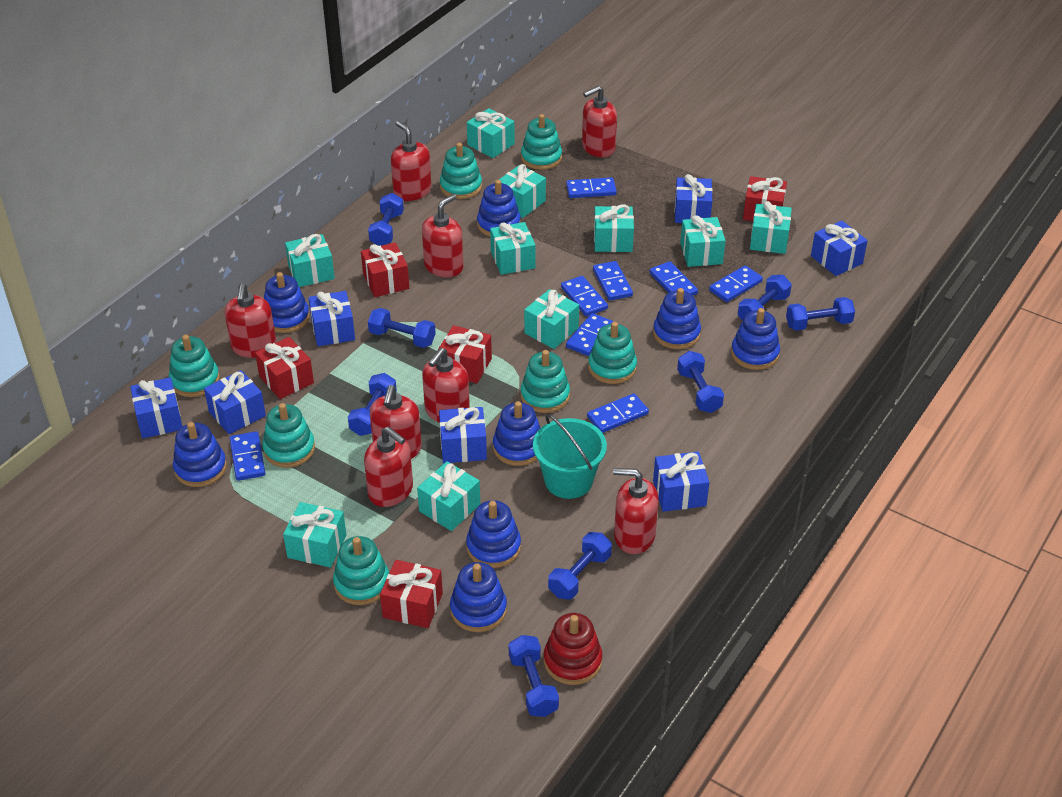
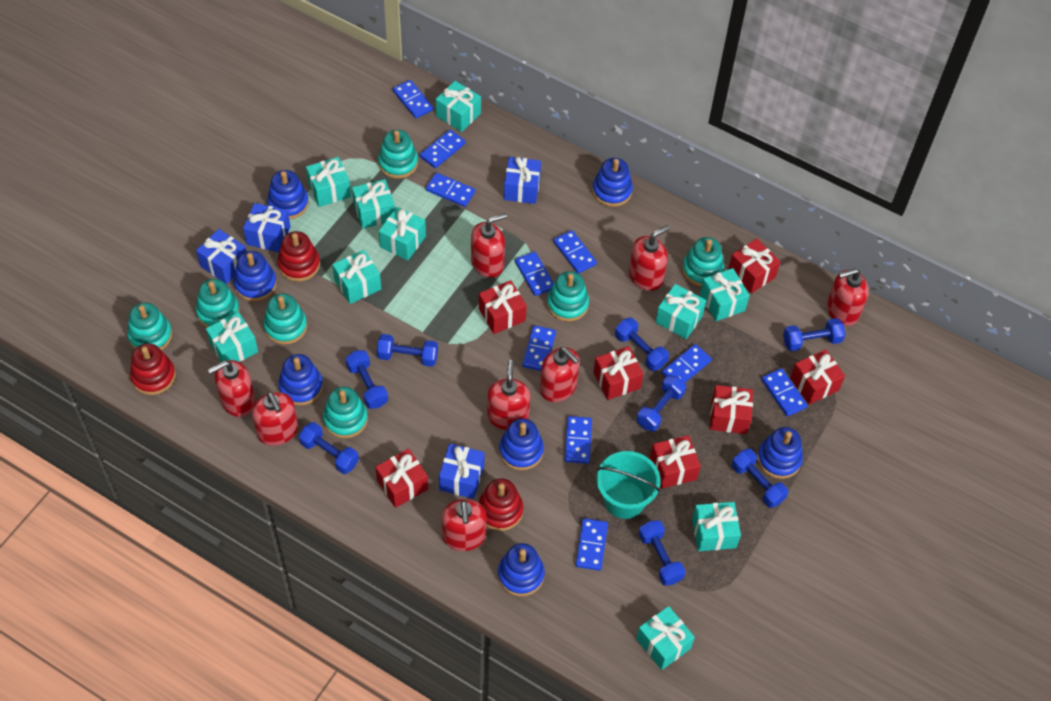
blue domino: [229,431,265,481] [561,276,608,316] [566,177,617,198] [566,313,614,356] [587,393,649,433] [593,261,633,301] [650,261,698,295] [709,266,763,302] = 8 -> [393,80,433,118] [420,130,465,168] [426,173,475,207] [515,252,554,296] [522,325,556,371] [553,230,597,274] [564,416,592,464] [575,518,608,571] [662,344,712,383] [761,368,808,417] = 10
blue gift: [130,377,183,438] [204,370,266,434] [308,291,355,346] [439,407,487,463] [653,452,709,512] [674,174,713,223] [811,221,868,276] = 7 -> [196,229,247,284] [243,203,290,252] [439,444,485,499] [504,157,541,204] = 4
blue stacking toy: [173,422,227,487] [264,272,310,333] [450,562,507,632] [466,500,521,568] [477,180,521,236] [493,401,540,466] [653,288,701,349] [731,308,780,370] = 8 -> [233,251,277,301] [267,170,309,220] [278,354,323,406] [498,543,545,596] [499,418,544,470] [592,158,633,207] [757,427,803,479] = 7
red gift: [255,337,314,399] [361,242,409,297] [380,560,443,628] [438,325,492,383] [743,176,787,221] = 5 -> [375,448,428,508] [479,280,527,334] [593,346,644,400] [650,435,701,489] [710,385,753,434] [728,239,780,293] [790,349,845,404] = 7
red stacking toy: [544,613,602,685] = 1 -> [130,343,176,395] [278,231,320,282] [478,478,523,531] = 3

